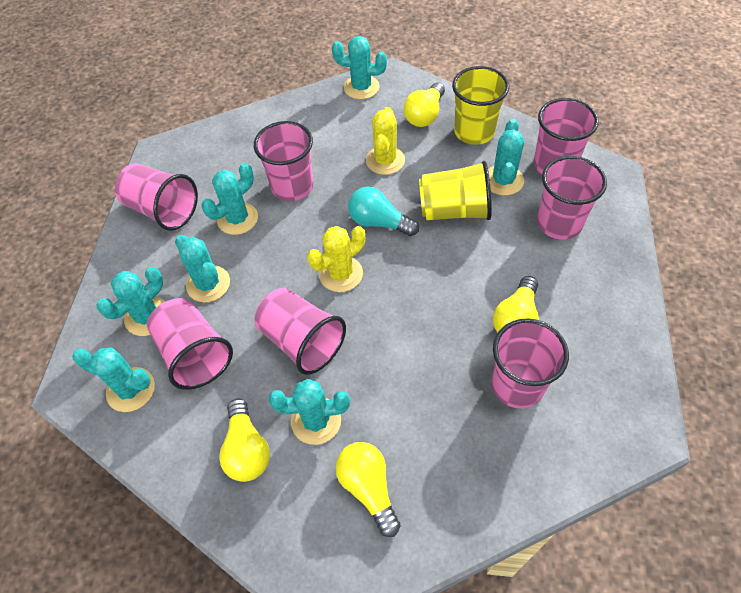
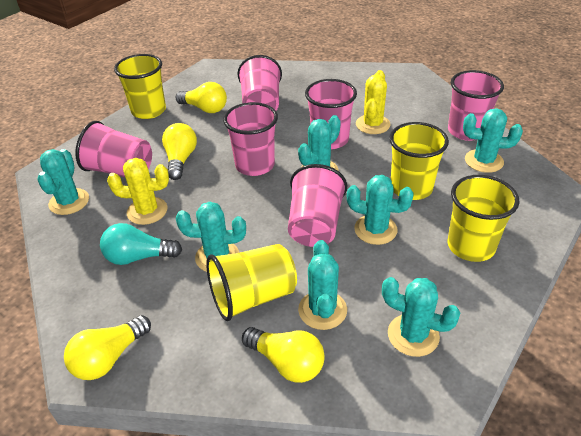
pink cup: [115,164,198,231] [147,298,233,390] [254,121,313,201] [254,288,346,375] [492,318,569,409] [534,98,599,174] [537,156,607,240] = 7 -> [75,121,152,177] [223,102,278,176] [237,55,282,111] [288,164,347,247] [305,79,357,149] [448,70,504,141] = 6
yellow cup: [419,161,492,220] [452,66,509,145] = 2 -> [114,54,166,119] [206,244,297,321] [389,122,449,200] [448,175,520,262] = 4

